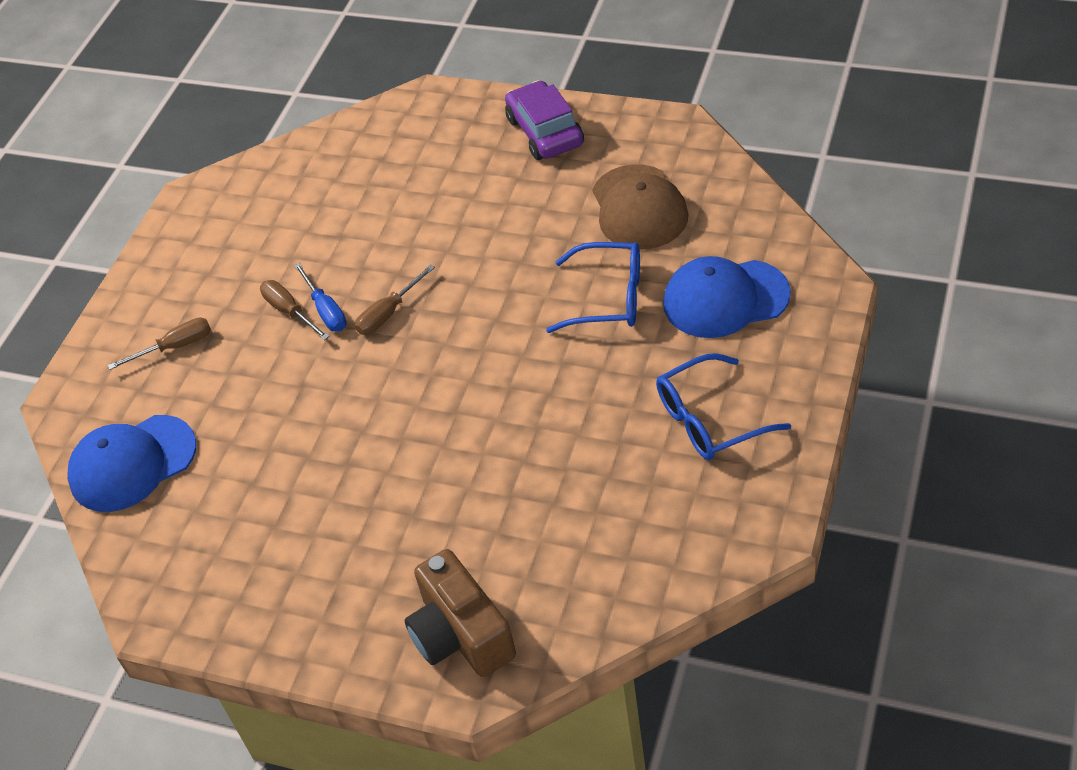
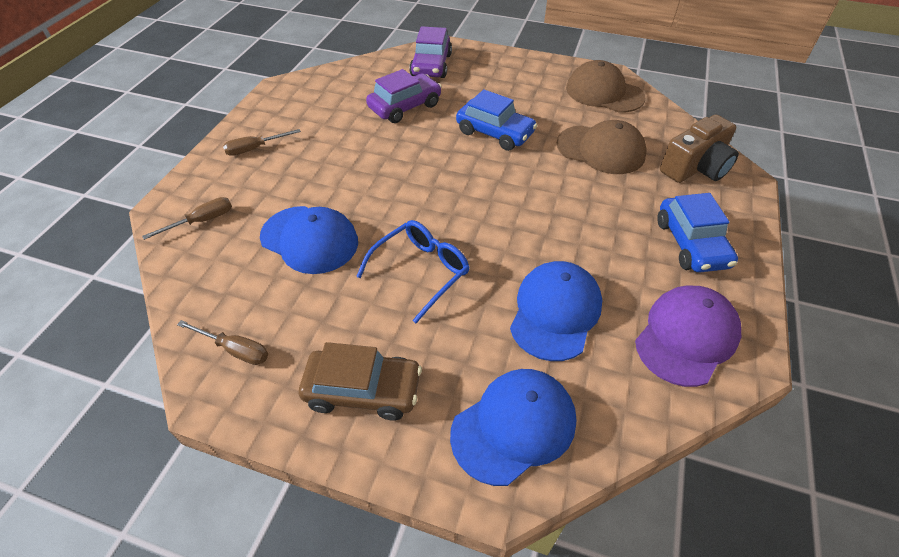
blue cap: [67,415,196,512] [663,256,791,338] = 2 -> [260,206,358,274] [450,369,577,486] [510,261,602,361] = 3
blue car: none = 0 -> [456,89,537,151] [657,193,738,273] = 2
blue glasses: [546,242,640,333] [656,353,791,460] = 2 -> [356,220,470,323] = 1
blue screwdriver: [294,263,347,331] = 1 -> none = 0
brown cap: [593,164,688,250] = 1 -> [557,120,647,174] [566,60,646,113] = 2
brown car: none = 0 -> [299,342,422,420] = 1
purple cap: none = 0 -> [635,285,741,387] = 1
purple car: [505,81,584,160] = 1 -> [366,69,442,123] [409,26,452,78] = 2

